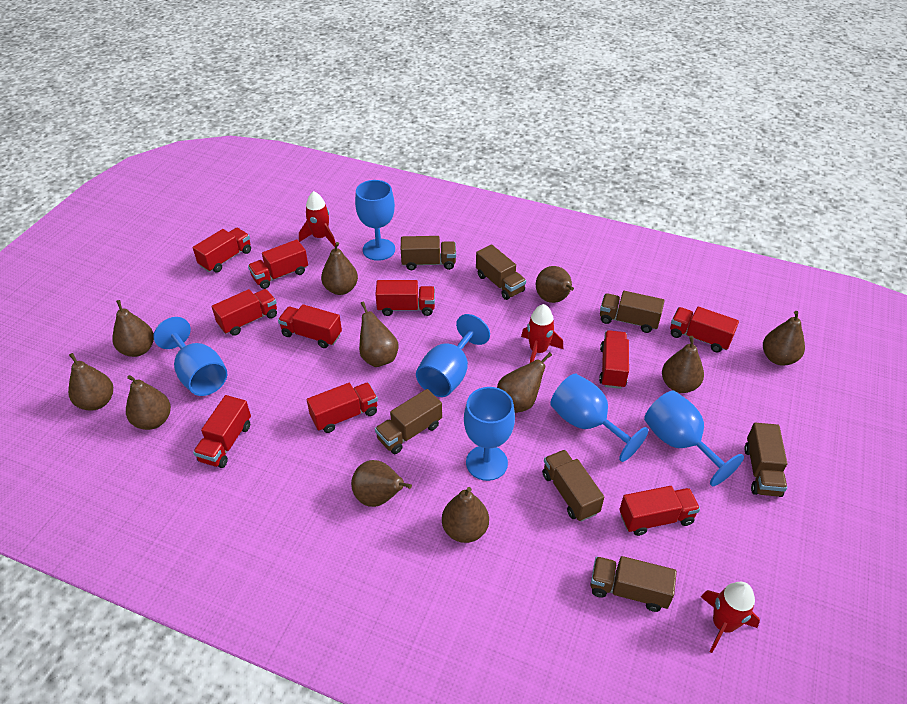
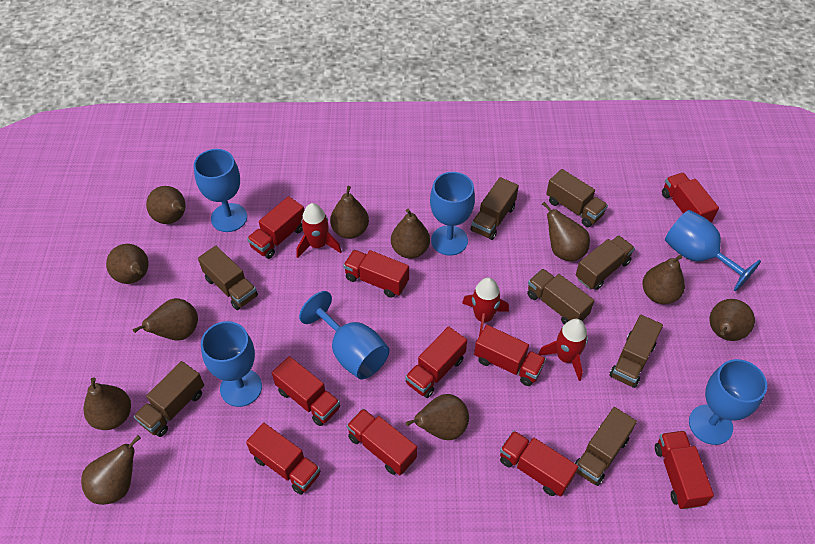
brown truck: [375,389,442,454] [401,236,456,270] [476,245,526,300] [542,450,604,522] [590,556,677,612] [600,291,665,333] [744,423,787,497] = 7 -> [134,361,204,437] [198,246,258,310] [471,177,519,240] [527,269,594,324] [546,169,608,227] [575,407,637,486] [576,235,635,290] [609,315,663,388] = 8

